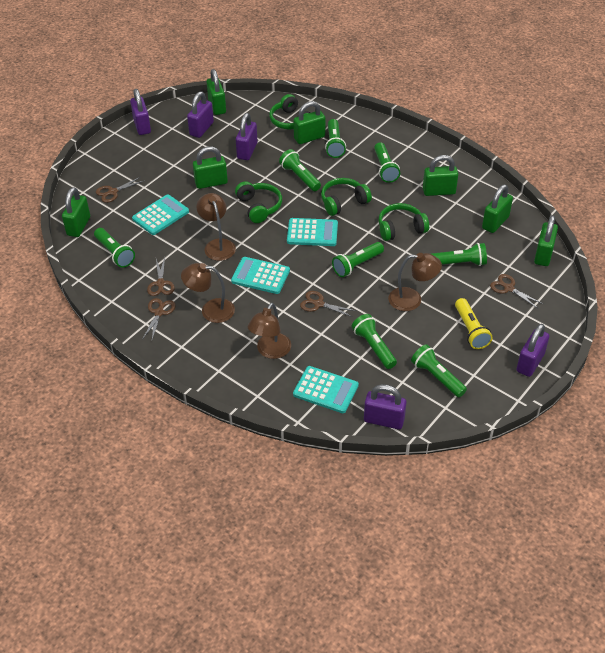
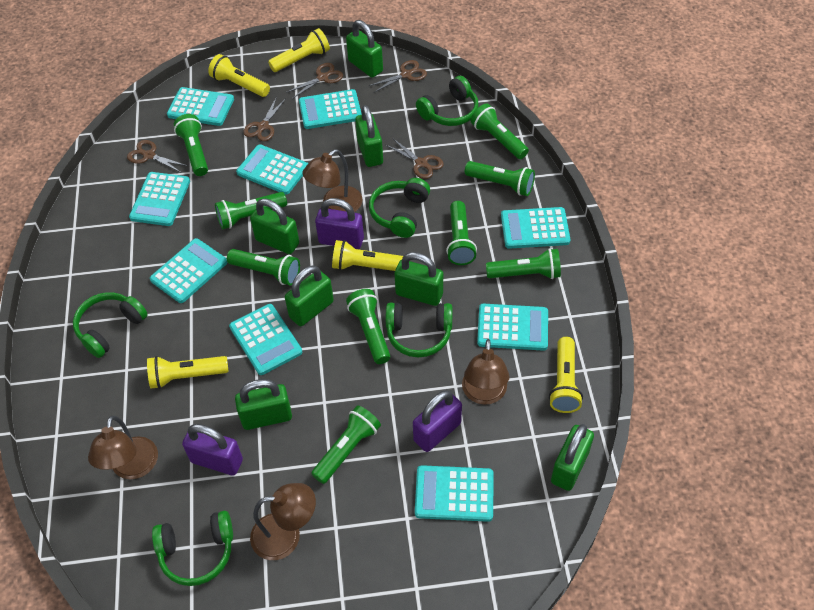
green flashlight: [94,228,135,268] [279,149,321,191] [325,119,346,158] [332,242,384,277] [352,314,397,369] [374,142,400,183] [411,344,467,397] [432,243,487,266] = 8 -> [174,114,208,176] [215,192,287,229] [227,249,300,286] [311,405,381,484] [346,289,390,364] [446,201,477,265] [465,161,535,196] [471,104,529,159] [486,248,561,279] = 9
green headphones: [235,181,282,223] [269,94,310,130] [321,178,372,216] [379,203,429,241] = 4 -> [73,292,148,358] [152,511,233,586] [369,178,430,238] [386,303,452,357] [416,76,479,126] = 5
purple padlock: [130,89,151,135] [187,91,214,138] [236,113,257,160] [364,384,407,429] [516,324,549,377] = 5 -> [182,424,243,476] [315,198,364,249] [413,390,462,452] = 3
turquoise calculator: [132,194,189,235] [231,257,290,294] [287,218,338,246] [293,366,359,413] = 4 -> [129,172,190,226] [150,238,227,303] [167,87,234,126] [229,304,302,375] [236,144,308,195] [299,89,362,129] [415,465,494,522] [477,304,548,351] [501,207,571,249] = 9
yellow flashlight: [455,298,493,349] = 1 -> [147,356,229,389] [208,54,270,97] [268,28,330,72] [332,240,403,271] [549,337,583,413] = 5

